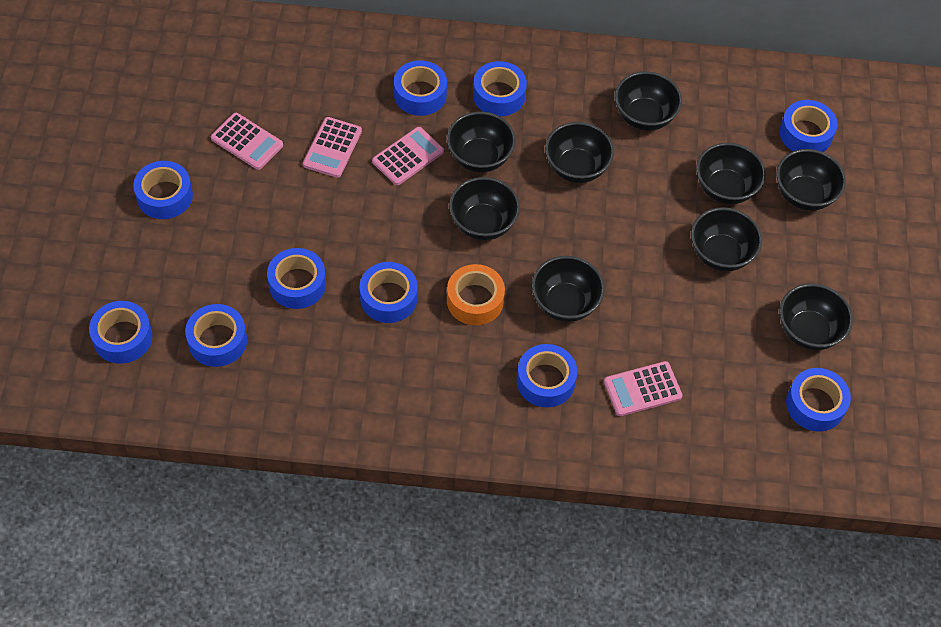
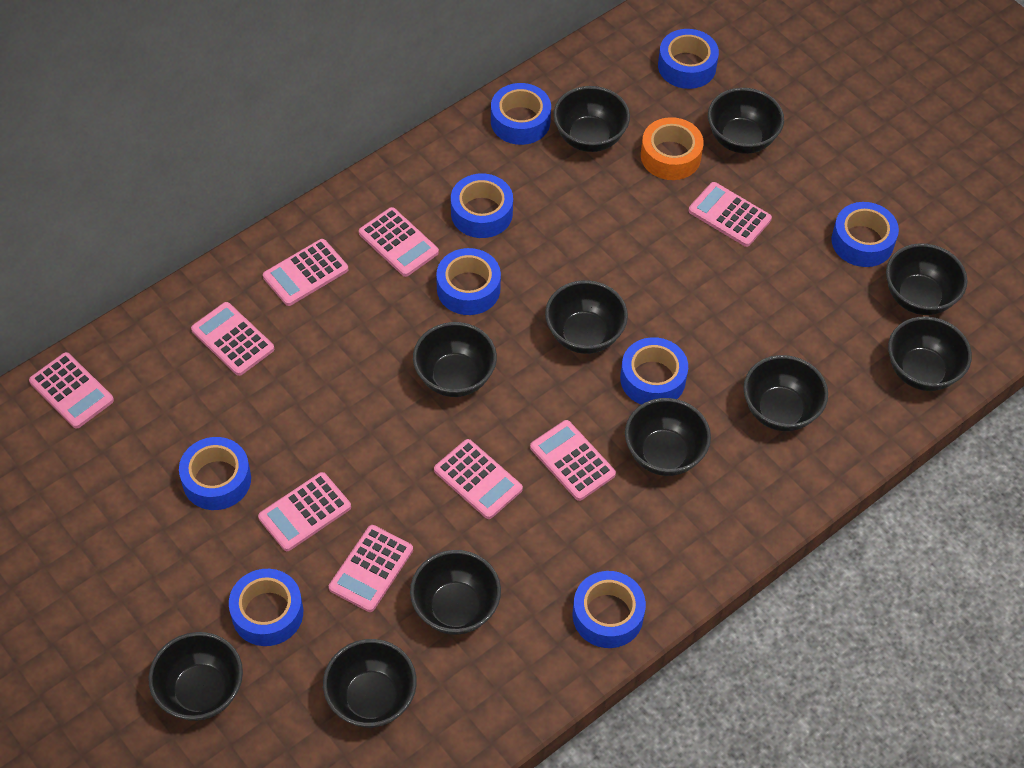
black bowl: [447,112,516,173] [449,177,520,240] [532,256,605,322] [545,122,614,183] [615,71,682,131] [691,207,762,271] [696,143,766,204] [777,149,846,211] [780,284,853,350] = 9 -> [148,632,243,721] [323,639,417,728] [410,550,501,635] [413,322,497,397] [545,280,628,354] [553,86,630,152] [625,398,711,476] [708,88,784,154] [743,355,828,431] [886,243,968,315] [888,316,972,391] = 11
blue tape: [89,301,153,364] [133,161,193,219] [185,304,247,367] [267,248,326,309] [360,262,418,323] [394,60,447,116] [473,61,527,116] [517,344,577,408] [779,100,837,152] [786,368,851,432] = 10 -> [179,437,251,510] [229,569,303,646] [436,248,501,315] [451,174,513,238] [491,83,551,145] [573,571,646,648] [620,337,688,405] [658,29,719,89] [831,202,899,267] = 9
pink calculator: [211,113,283,170] [303,117,362,178] [372,127,444,185] [604,361,682,416] = 4 -> [29,352,114,429] [191,302,274,376] [258,472,351,551] [263,239,348,306] [329,525,413,612] [359,207,439,277] [434,439,523,519] [530,420,616,501] [688,182,772,247] = 9

